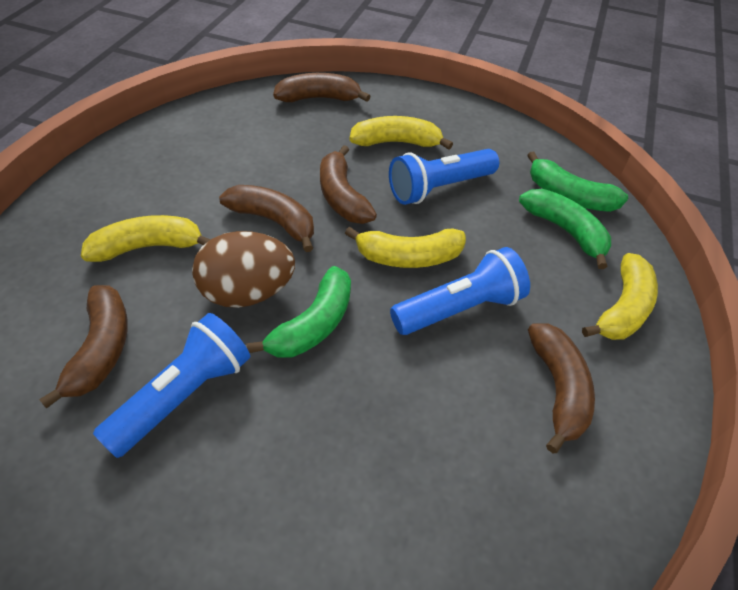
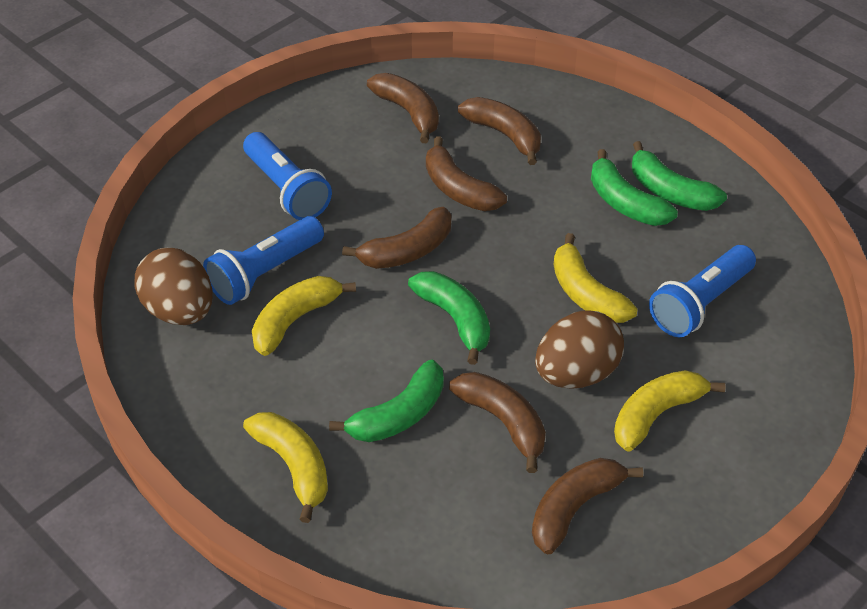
brown banana: [39,285,128,409] [219,185,314,252] [273,73,371,102] [320,145,377,224] [528,324,595,453] = 5 -> [342,207,451,269] [367,73,439,143] [426,137,507,211] [449,372,546,473] [458,97,541,165] [532,458,643,555] = 6
brown egg: [192,231,295,308] = 1 -> [135,248,213,325] [535,310,624,389] = 2
green banana: [246,266,351,358] [519,189,611,269] [527,151,628,212] = 3 -> [329,360,444,442] [408,271,490,365] [591,149,678,226] [632,141,727,211] = 4

